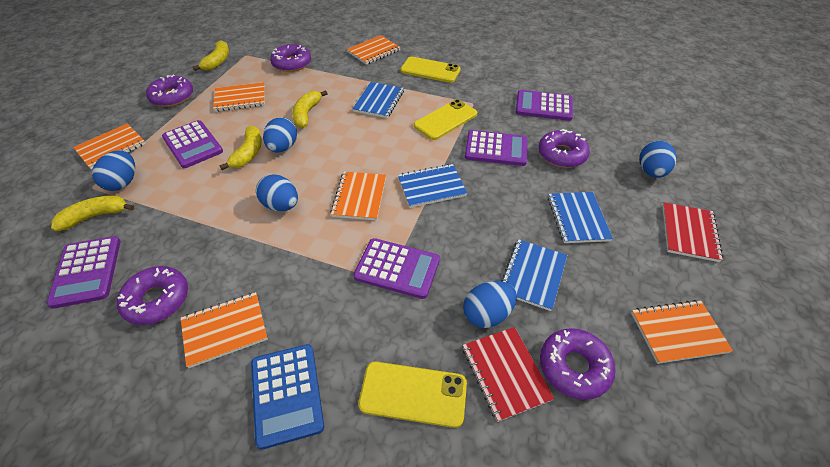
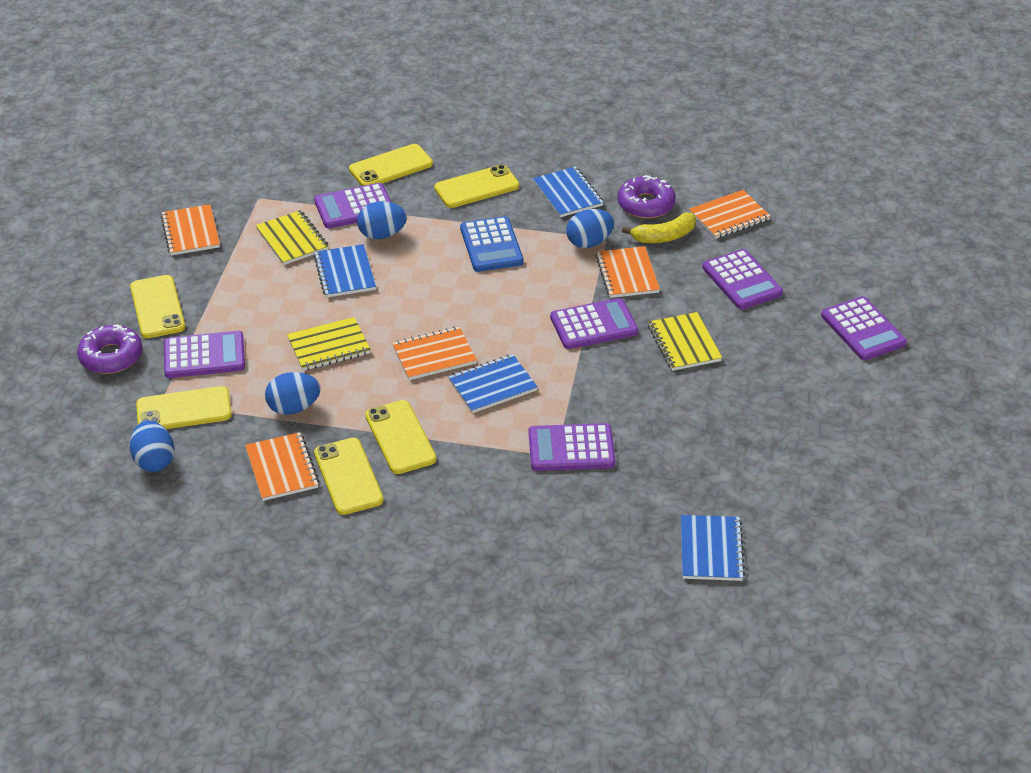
blue egg: [92,150,135,191] [256,174,298,211] [263,117,297,152] [463,281,517,328] [639,141,677,178] = 5 -> [130,420,174,472] [265,372,321,415] [357,201,407,239] [566,209,614,248] = 4
orange notebook: [73,123,146,169] [181,292,268,368] [213,82,265,112] [330,172,386,221] [347,35,401,65] [631,300,733,364] = 6 -> [161,204,220,256] [245,432,319,501] [392,327,477,380] [595,246,660,298] [689,190,770,239] = 5
purple calculator: [46,236,121,309] [162,120,223,168] [353,238,440,299] [465,130,528,166] [516,90,573,121] = 5 -> [164,331,245,378] [314,183,392,229] [529,423,615,471] [550,298,638,349] [702,249,783,310] [821,296,907,361] = 6
purple donut: [117,266,188,325] [146,75,193,107] [270,44,311,72] [538,129,590,168] [540,328,615,400] = 5 -> [77,324,143,374] [618,175,676,219] = 2
red notebook: [463,327,555,422] [663,203,724,262] = 2 -> none = 0
yellow banana: [51,195,134,231] [193,40,229,71] [219,125,262,170] [292,90,328,128] = 4 -> [622,213,696,243] = 1
yellow notebook: none = 0 -> [256,210,329,265] [287,317,371,371] [648,312,722,371] = 3
yellow phone: [358,362,467,428] [400,57,461,83] [414,99,477,140] = 3 -> [130,275,185,338] [136,386,232,429] [314,438,384,515] [349,144,433,186] [365,400,436,474] [434,165,519,208] = 6

